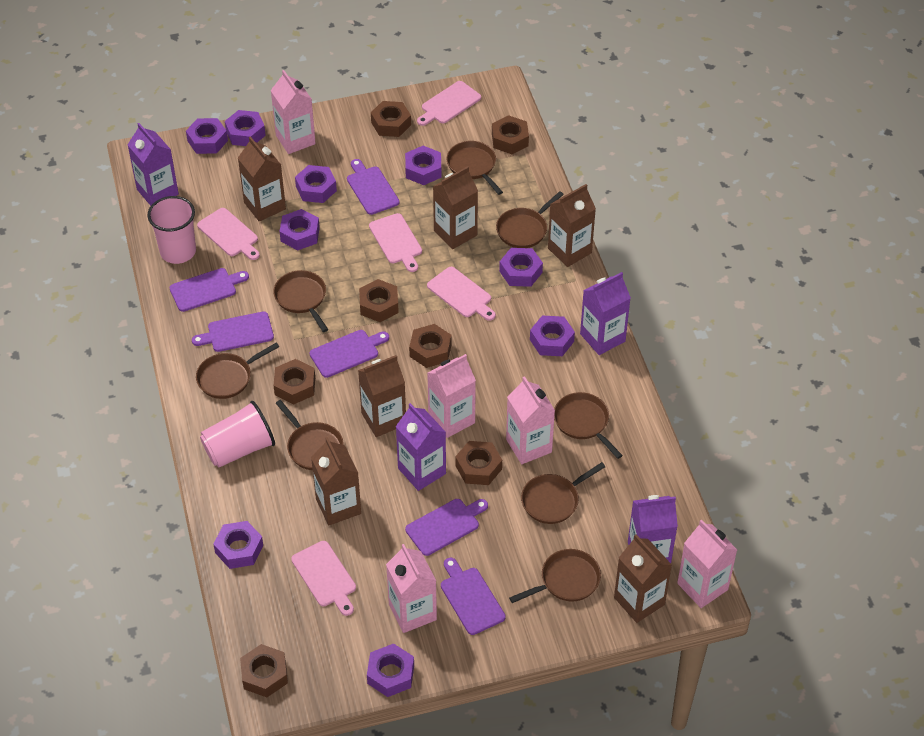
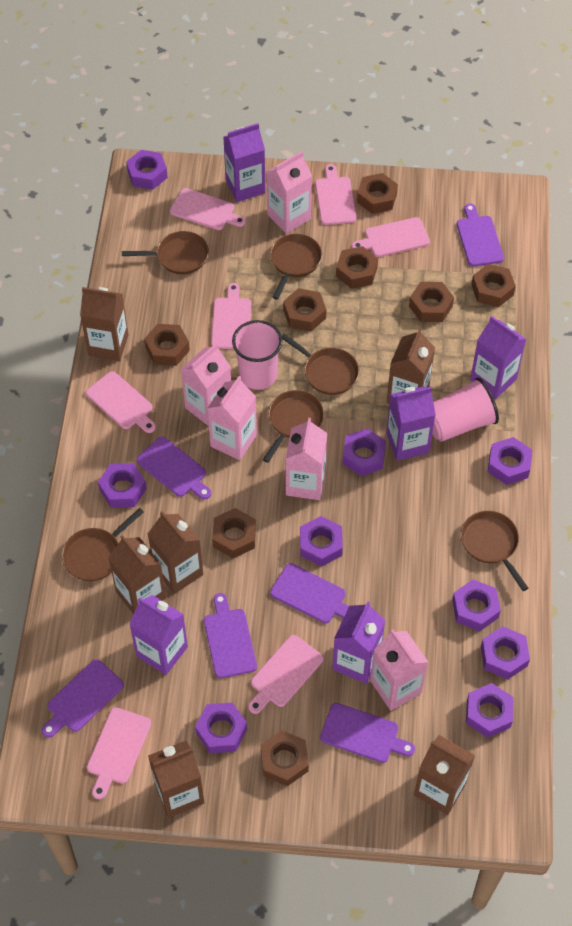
brown nut: [240,644,288,697] [273,359,315,404] [359,279,399,322] [371,101,411,137] [409,324,452,368] [455,441,502,485] [492,115,529,154] = 7 -> [144,324,190,366] [212,508,256,558] [261,730,309,786] [283,288,327,331] [336,246,378,289] [357,173,398,214] [409,282,454,322] [471,264,516,307] = 8
brown pan: [196,343,279,399] [273,270,328,332] [276,400,344,470] [446,141,503,195] [496,191,564,248] [509,549,601,603] [521,462,605,524] [554,392,623,459] = 8 -> [62,508,144,581] [122,231,209,274] [263,390,324,463] [270,234,322,300] [282,334,359,395] [461,511,528,591] = 6
pink cutting board: [197,208,260,260] [291,541,356,616] [369,213,422,272] [417,81,481,126] [427,267,496,321] = 5 -> [86,371,156,433] [87,707,151,799] [170,188,246,230] [211,283,251,349] [248,635,323,714] [315,164,357,225] [352,217,430,257] = 7
purple carton: [128,123,179,206] [396,403,446,491] [580,272,631,355] [628,495,678,563] = 4 -> [129,595,188,675] [223,123,265,202] [332,601,385,684] [386,386,436,461] [470,316,526,399] = 5

